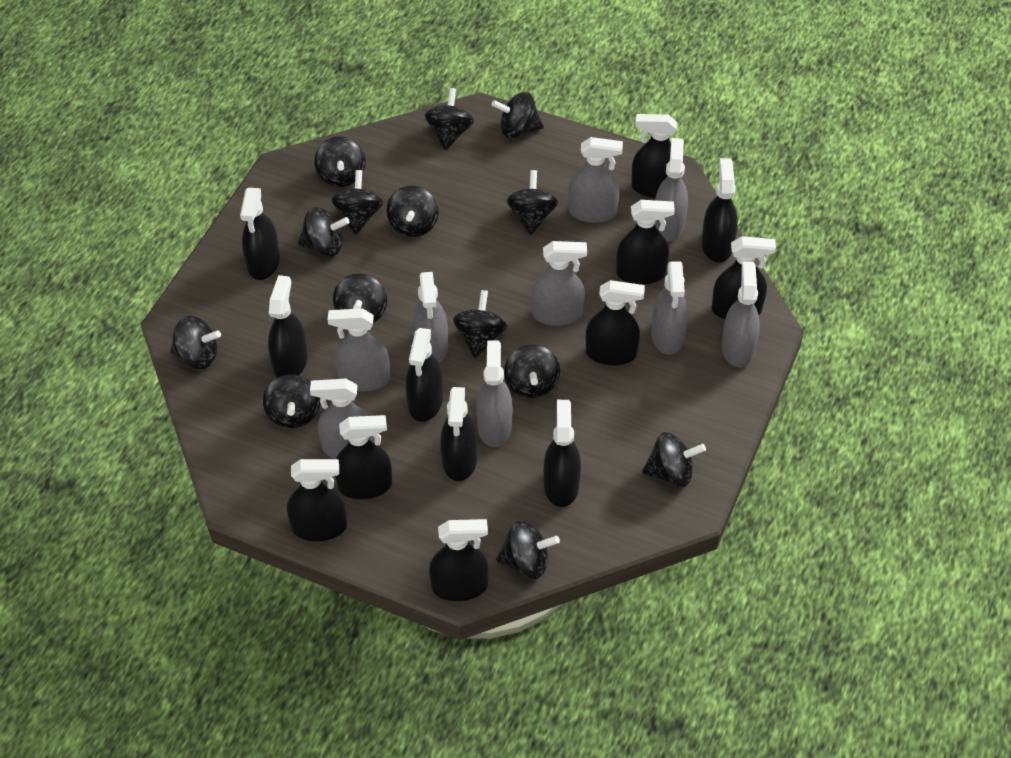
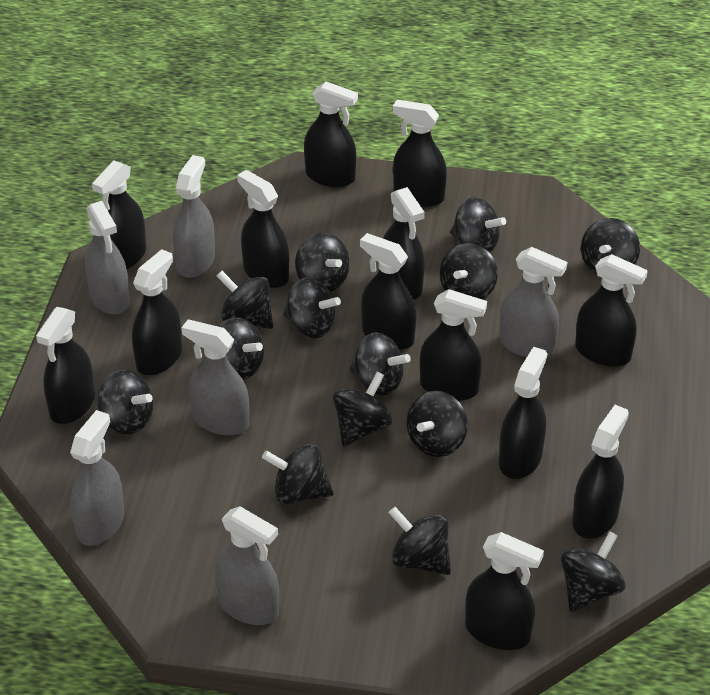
grey spray bottle: [310,379,375,459] [327,308,390,391] [413,272,448,363] [476,340,513,447] [531,241,587,326] [568,137,623,223] [651,261,688,355] [655,138,688,242] [722,262,760,367] = 9 -> [70,410,124,546] [85,201,130,315] [173,155,215,278] [181,319,249,436] [215,506,279,625] [499,247,567,358] = 6

